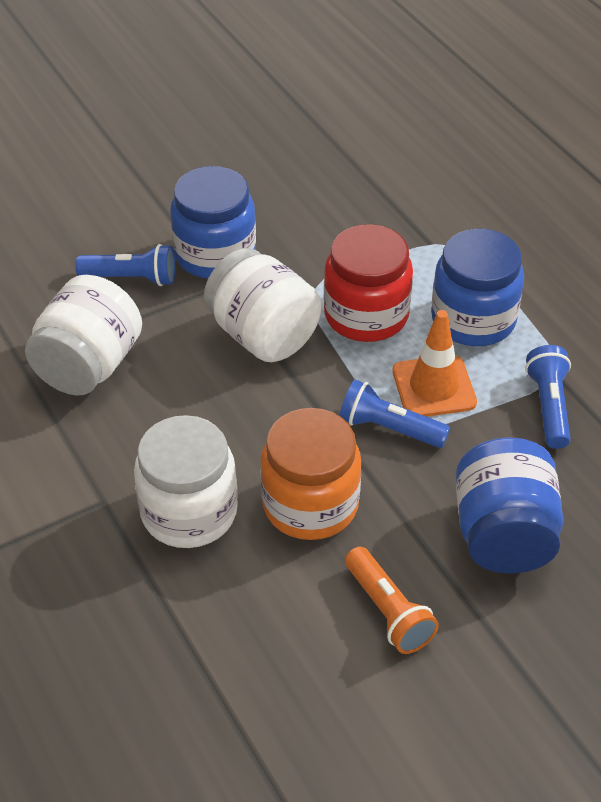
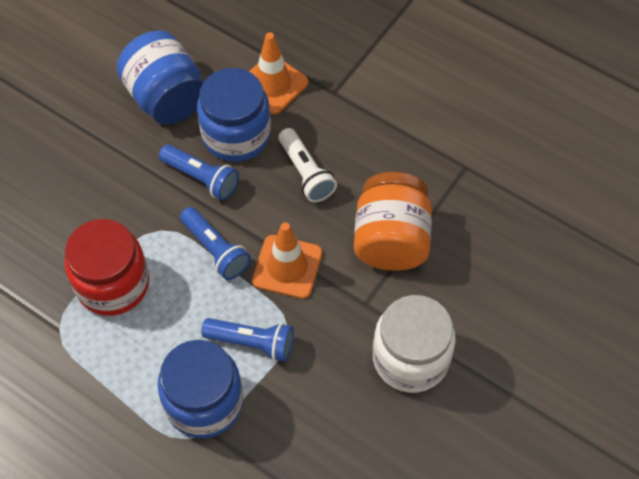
orange flashlight: [345,547,439,654] = 1 -> none = 0
orange traffic cone: [393,310,477,417] = 1 -> [249,32,308,114] [252,222,322,299] = 2
white flashlight: none = 0 -> [278,128,337,202] = 1
white jar: [25,275,142,396] [134,415,238,548] [204,248,321,362] = 3 -> [373,295,456,393] = 1

